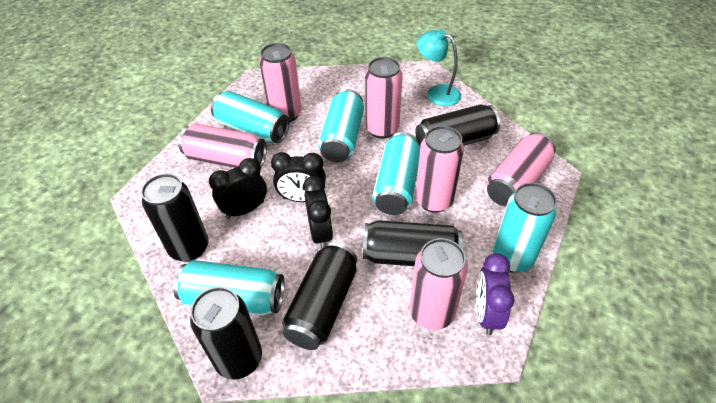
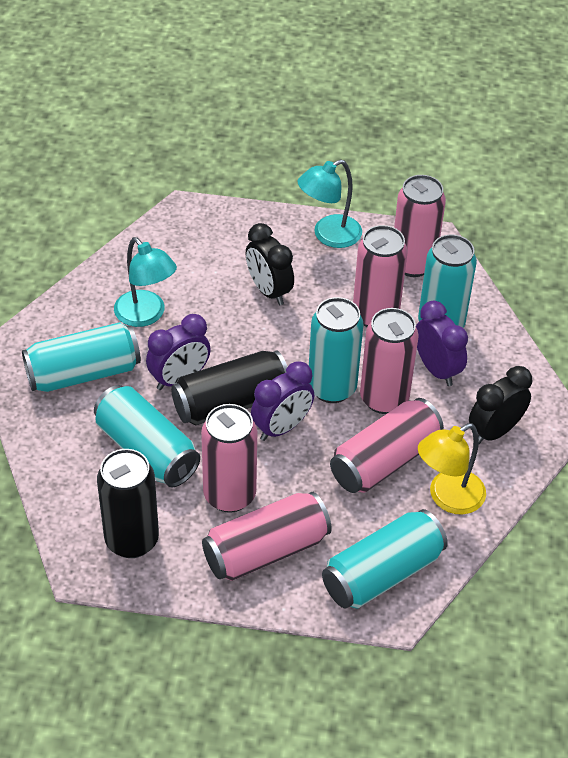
black can: [141,173,209,262] [190,287,262,380] [282,242,357,350] [363,220,463,266] [415,105,500,147] = 5 -> [97,449,159,558] [171,350,288,426] = 2
black clock: [209,158,267,219] [271,152,326,202] [303,176,333,249] = 3 -> [246,223,294,305] [469,366,532,445] = 2
purple clock: [476,253,515,335] = 1 -> [146,314,211,390] [251,361,314,441] [416,301,468,386] = 3
turquoise lamp: [417,29,461,106] = 1 -> [114,237,177,327] [297,159,362,248] = 2
yellow lamp: none = 0 -> [418,423,486,515] = 1

